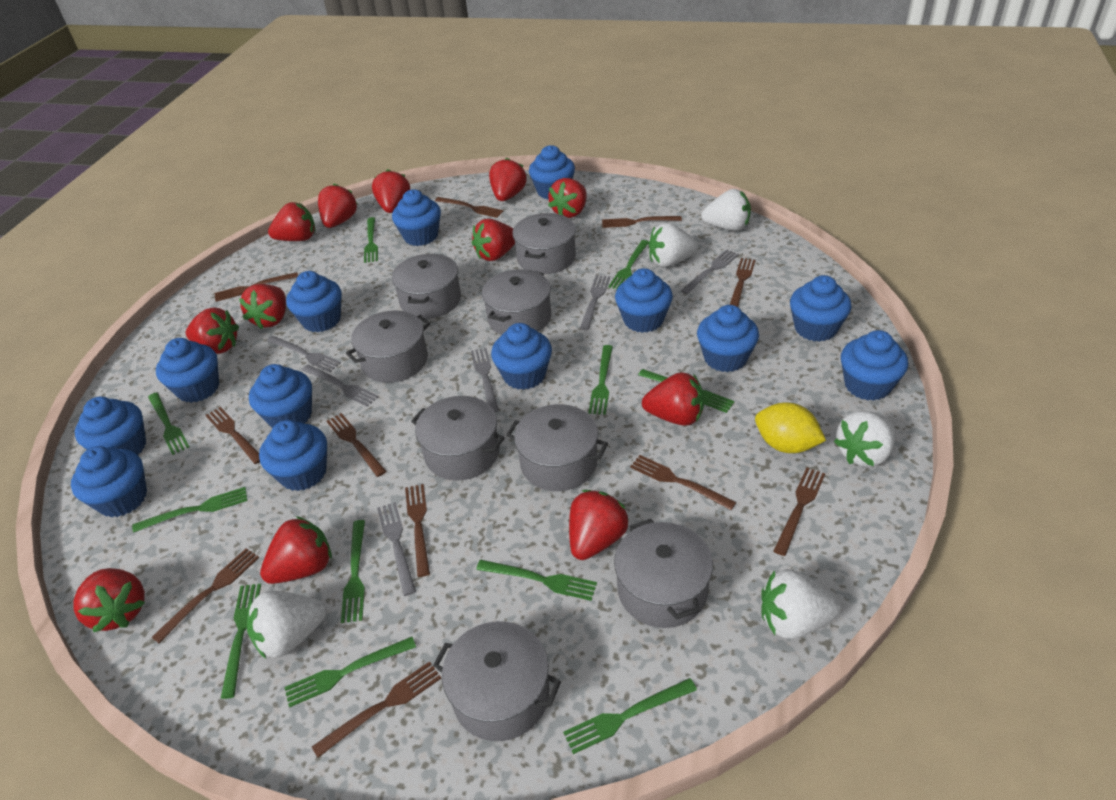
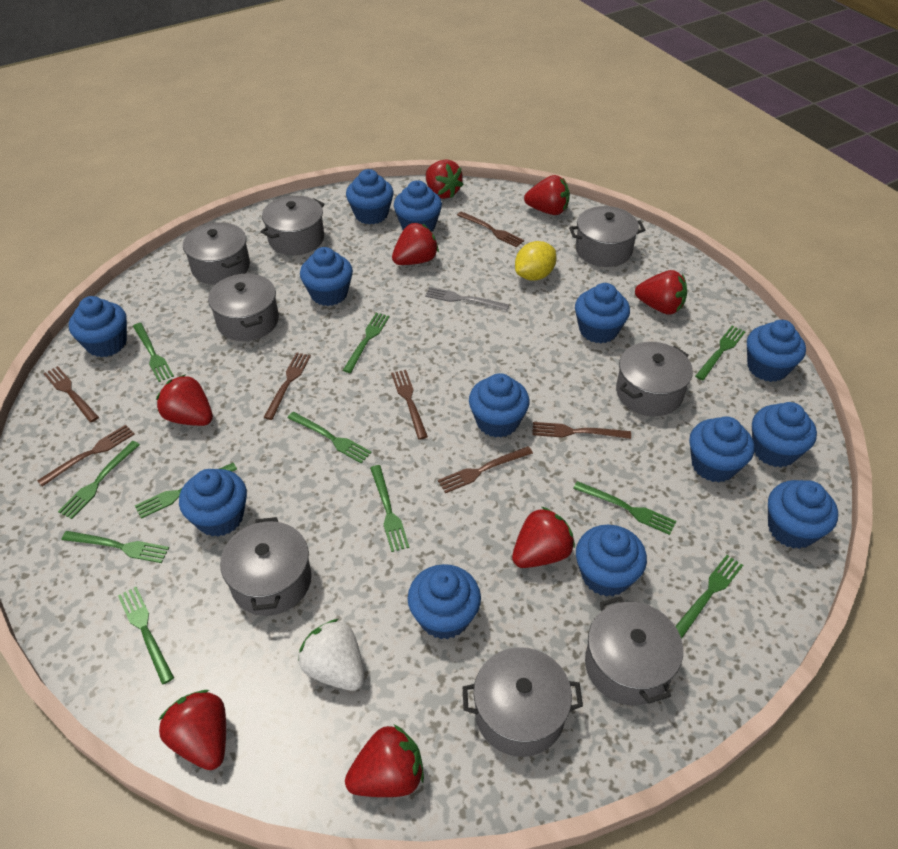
brown fork: [151,548,259,643] [205,407,260,464] [214,272,298,302] [312,661,441,758] [327,413,386,477] [405,484,430,577] [435,197,504,218] [602,216,682,228] [630,455,736,510] [730,258,755,307] [774,468,825,556] = 11 -> [37,425,135,487] [43,366,99,422] [263,352,311,420] [391,370,428,440] [438,446,533,493] [457,211,524,247] [532,422,631,439] = 7
grey fork: [267,336,341,372] [302,365,379,407] [377,502,416,596] [471,348,499,413] [580,275,610,330] [681,250,739,294] = 6 -> [425,287,509,310] = 1
red strawberry: [74,568,145,632] [186,307,239,354] [239,284,286,329] [260,516,332,584] [268,202,316,241] [318,184,357,228] [372,169,410,213] [472,219,515,261] [489,158,527,201] [548,178,587,218] [569,490,629,560] [642,372,704,426] = 12 -> [156,374,213,426] [159,690,226,770] [345,725,424,797] [392,223,439,265] [426,159,464,199] [512,507,575,568] [524,175,570,215] [635,270,687,315] = 8
white strawberry: [247,591,327,659] [648,223,698,267] [702,189,751,231] [761,569,841,639] [834,411,895,467] = 5 -> [298,619,365,691] = 1

